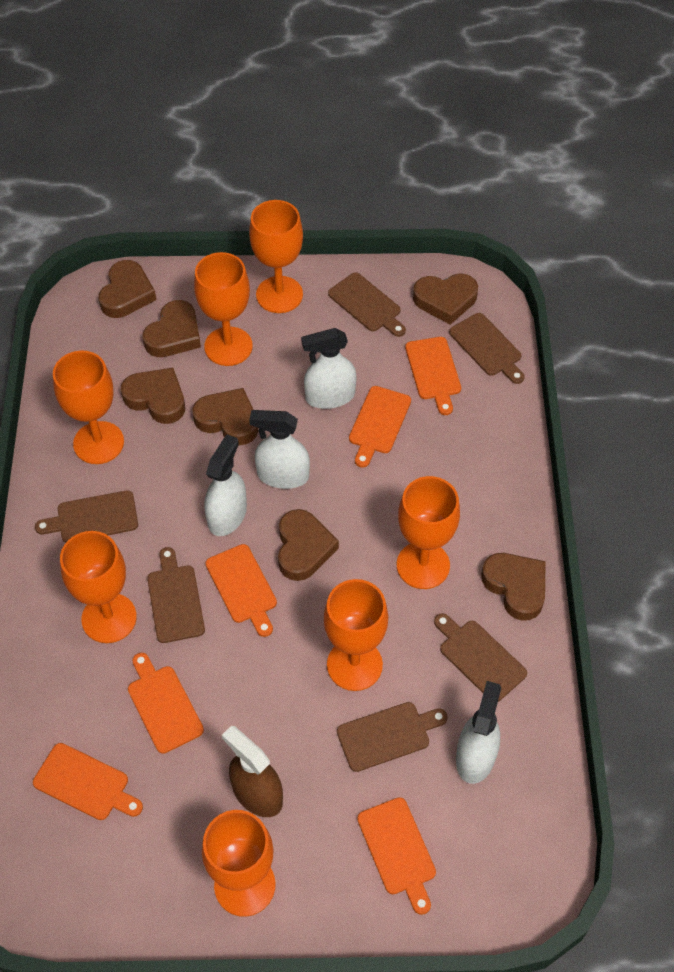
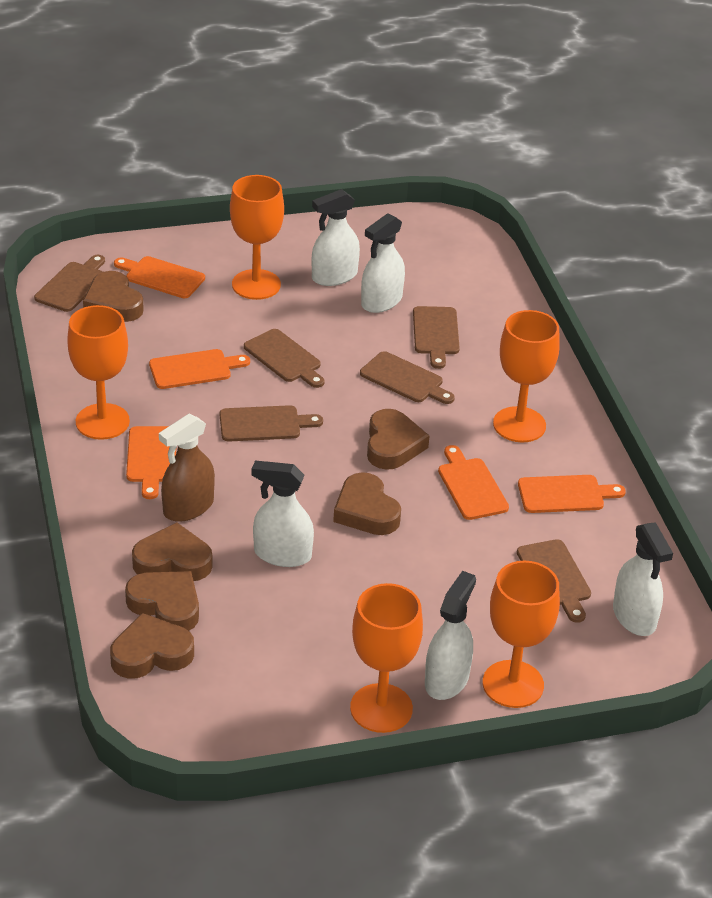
brown heart: [98,260,156,318] [121,368,185,424] [143,300,201,357] [192,388,258,445] [278,509,339,581] [413,273,478,325] [481,553,546,621] = 7 -> [83,271,144,322] [110,613,194,679] [125,571,199,631] [132,523,213,581] [333,472,401,535] [367,409,429,470] = 6
orange cutting board: [33,743,143,820] [128,653,204,754] [205,544,277,637] [349,386,411,467] [357,797,436,915] [405,337,461,415] = 6 -> [114,256,205,298] [126,426,176,499] [149,349,250,389] [438,445,509,520] [518,475,626,513] = 5
orange goblet: [53,351,124,464] [60,531,137,643] [194,252,253,366] [202,810,276,917] [249,200,303,313] [324,579,388,691] [397,476,460,589] = 7 -> [67,305,130,440] [230,175,284,300] [350,583,423,733] [483,561,560,708] [493,310,560,443] = 5
white spray bottle: [204,434,247,536] [249,410,310,489] [301,328,356,409] [456,681,501,784] = 4 -> [252,460,314,567] [312,189,360,286] [361,213,405,313] [425,571,476,700] [613,522,673,636] = 5

